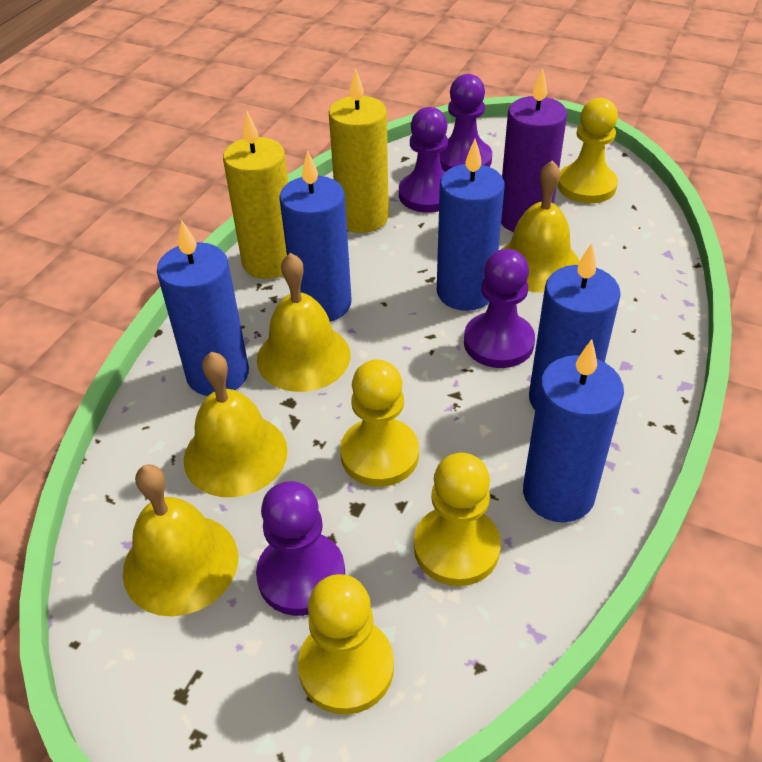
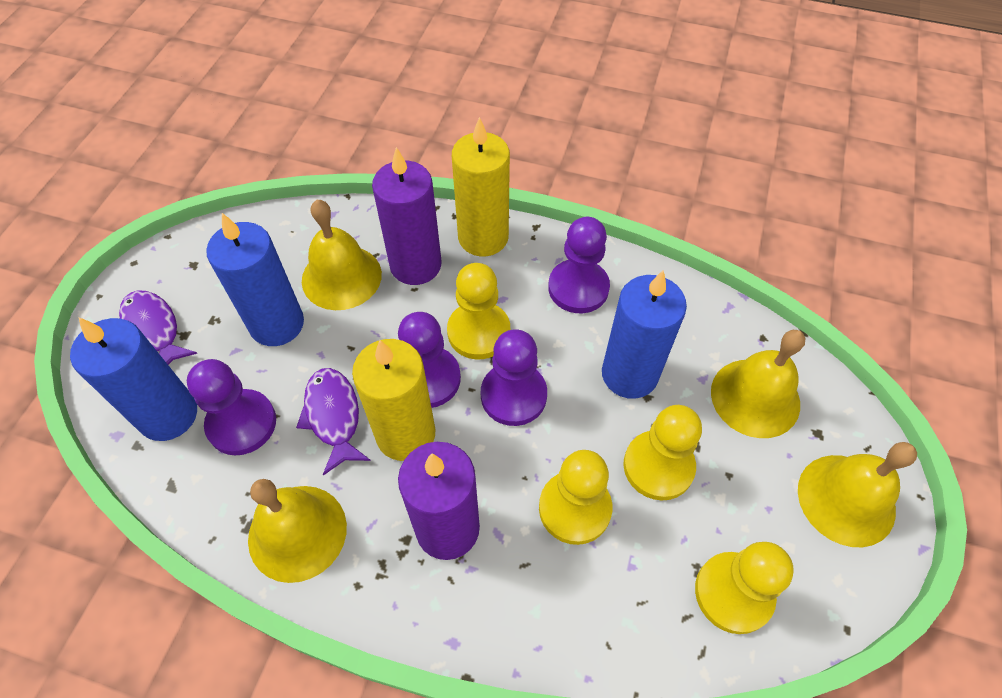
blue candle: [157,220,249,396] [279,150,352,322] [437,139,505,311] [523,339,624,522] [529,243,621,410] = 5 -> [70,317,197,441] [206,213,304,346] [602,270,687,399] = 3
purple candle: [501,69,567,232] = 1 -> [372,147,442,285] [398,442,480,560] = 2
purple fish: none = 0 -> [119,290,197,365] [296,368,371,475] = 2

